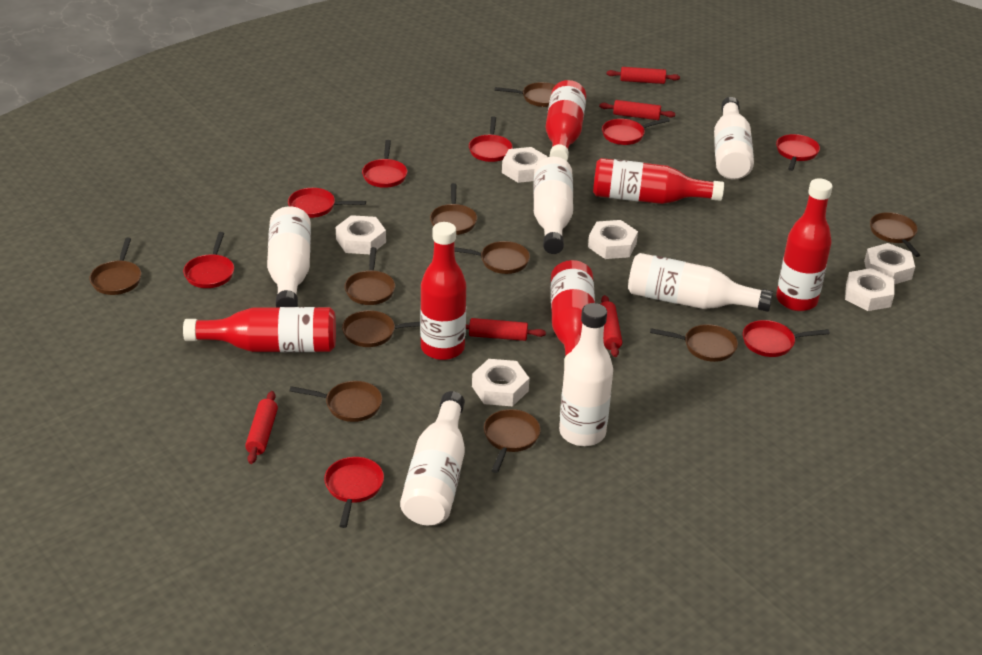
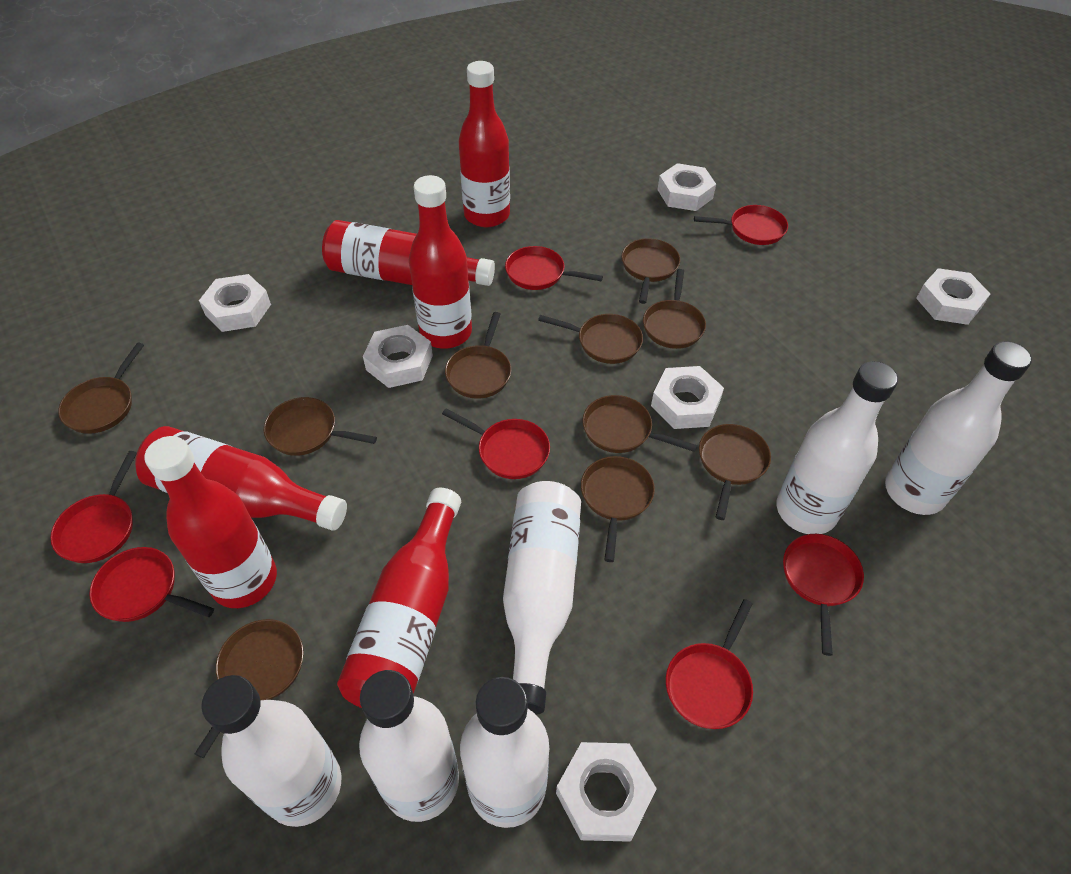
red pan: [183,232,234,288] [288,188,366,218] [324,457,384,528] [362,140,407,188] [469,116,513,162] [602,118,670,145] [743,320,830,357] [776,134,820,171] = 8 -> [50,451,137,563] [89,547,214,622] [442,408,550,479] [505,246,603,290] [666,599,753,729] [694,205,788,245] [783,534,864,656] = 7
red rolling pin: [245,391,278,464] [466,318,546,341] [599,100,675,120] [601,295,622,357] [607,67,680,84] = 5 -> none = 0

